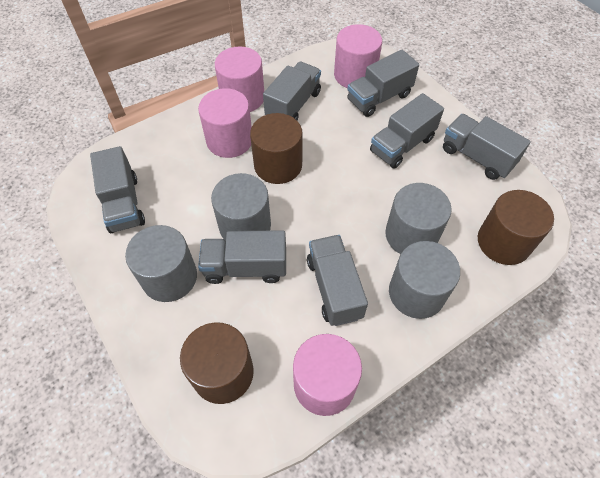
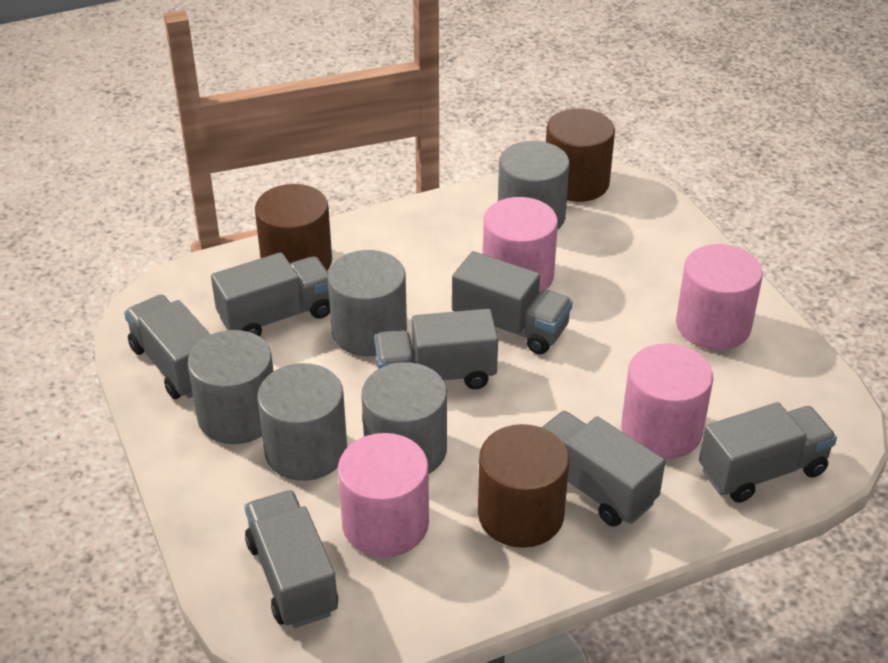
grey cylinder: [125,225,197,302] [211,173,271,241] [385,183,452,254] [389,241,460,319] = 4 -> [188,330,274,444] [257,363,347,481] [328,250,407,356] [361,362,447,474] [498,141,570,230] = 5

